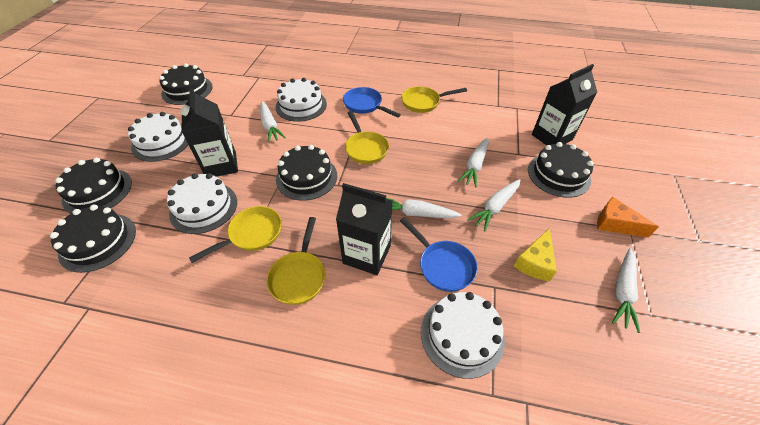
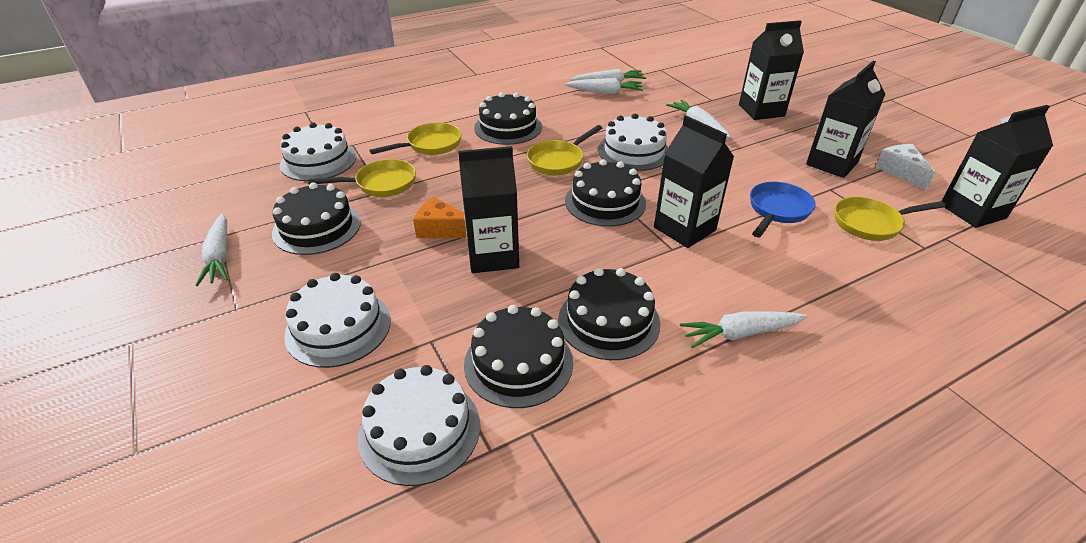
black carton: [180,87,238,177] [336,183,393,275] [532,64,597,145] = 3 -> [458,146,519,273] [654,116,734,248] [739,20,804,120] [806,61,886,178] [942,105,1053,228] = 5
blue pan: [343,87,401,118] [400,217,478,292] = 2 -> [750,182,816,237] = 1
white cheese: none = 0 -> [875,144,935,190] = 1
yellow cheese: [514,228,557,282] = 1 -> none = 0

